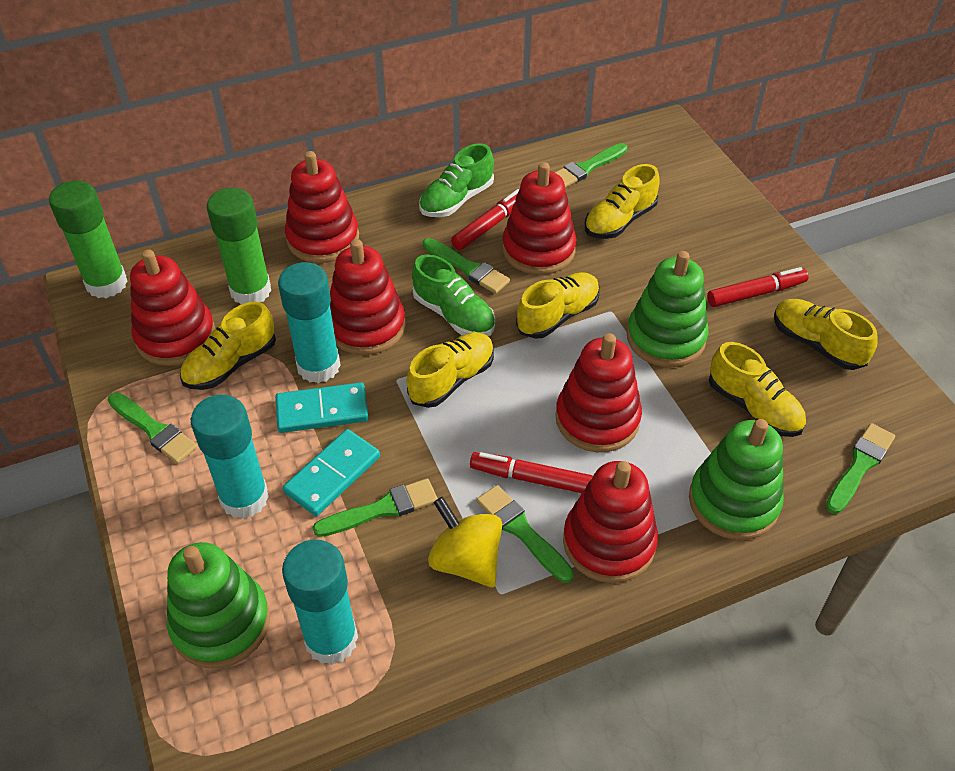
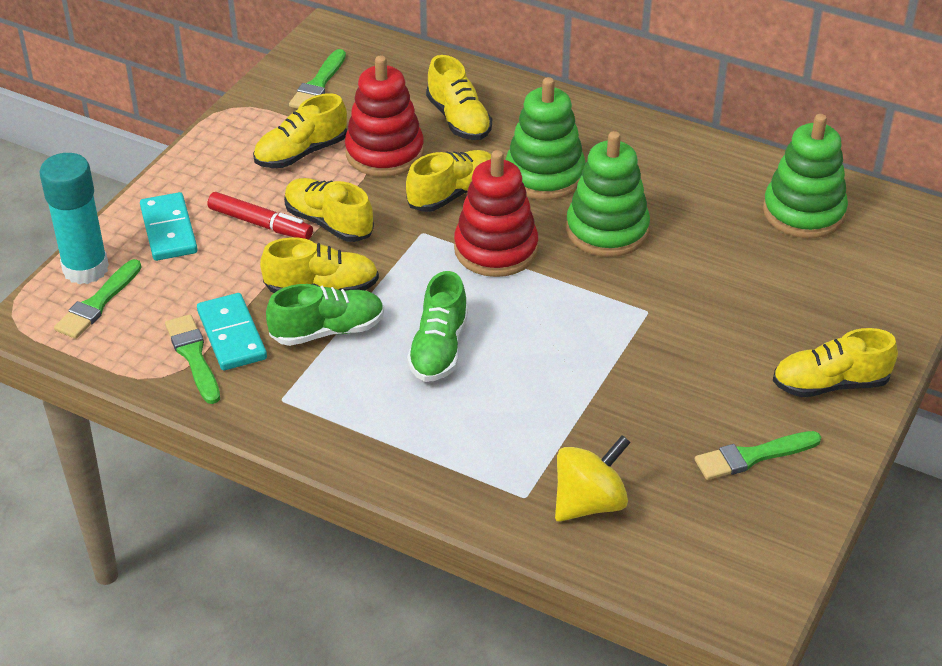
green brush: [108,392,198,464] [313,478,438,537] [423,238,510,294] [477,485,574,583] [555,143,627,188] [826,423,895,514] = 6 -> [54,259,142,339] [165,314,220,404] [289,49,346,109] [695,431,821,480] = 4
green glue stick: [49,180,128,298] [207,188,271,305] = 2 -> none = 0
red marker: [451,189,519,250] [470,452,593,493] [707,267,809,307] = 3 -> [208,192,313,240] = 1
red stacking toy: [130,249,215,366] [285,151,359,263] [330,239,405,355] [502,162,577,275] [555,333,642,452] [563,461,658,583] = 6 -> [345,56,424,177] [454,150,538,277] = 2
turquoise glue stick: [191,395,269,519] [278,262,341,383] [282,540,358,665] = 3 -> [39,153,109,284] = 1

